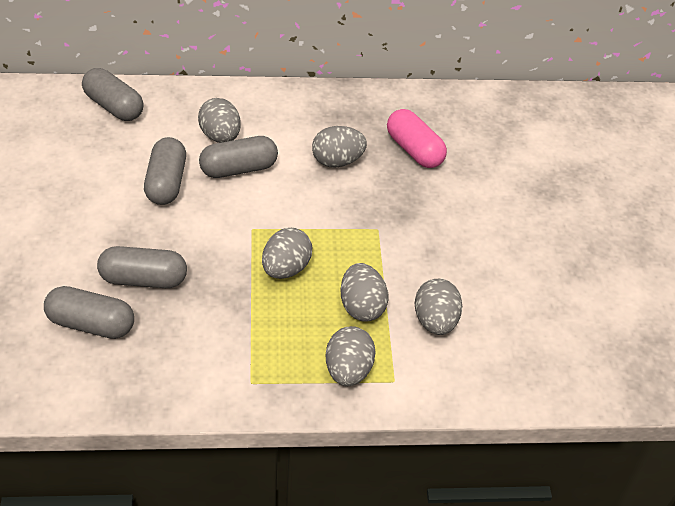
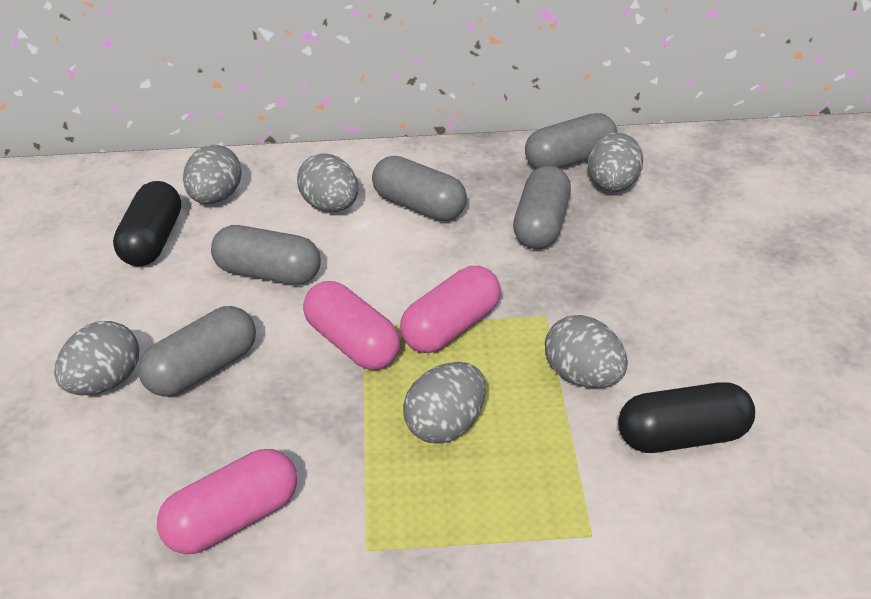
black capsule: none = 0 -> [113,181,181,266] [618,382,755,453] = 2
pink capsule: [387,109,447,168] = 1 -> [157,449,297,554] [303,281,401,370] [400,266,501,353] = 3

